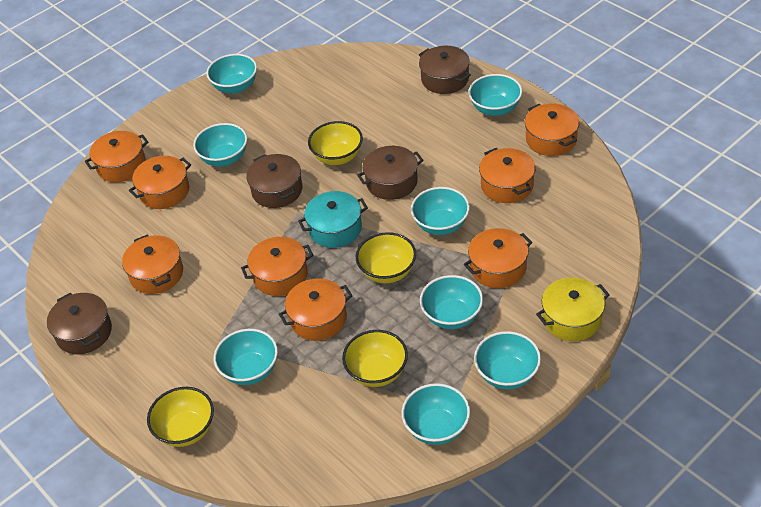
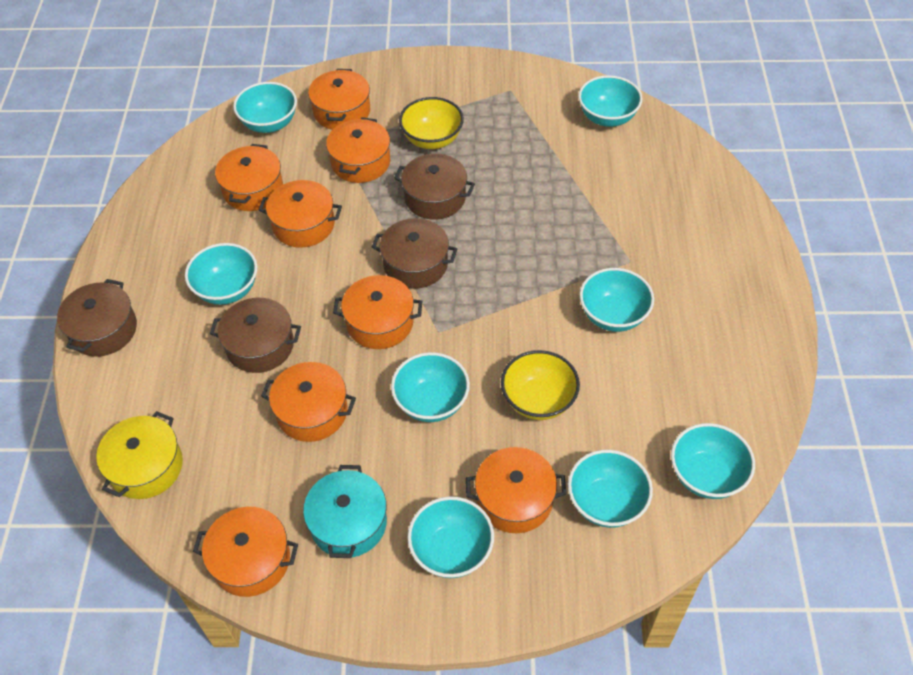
yellow bowl: [147,387,214,447] [308,121,363,165] [342,330,408,387] [356,232,416,283] = 4 -> [399,97,464,149] [501,350,580,420] = 2

